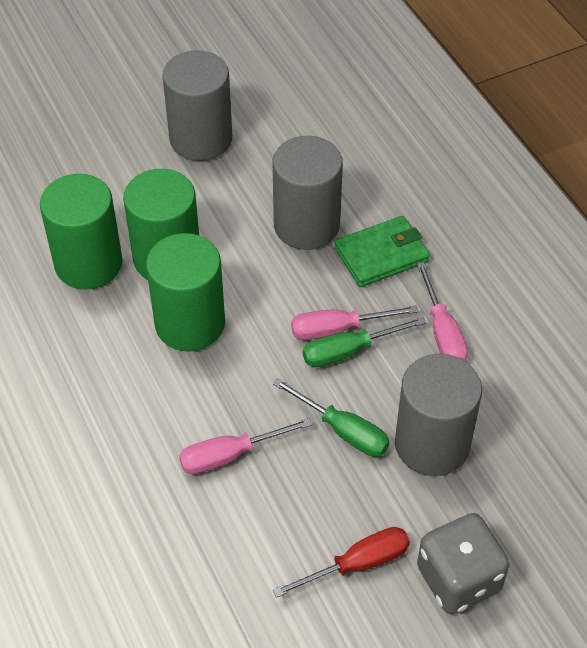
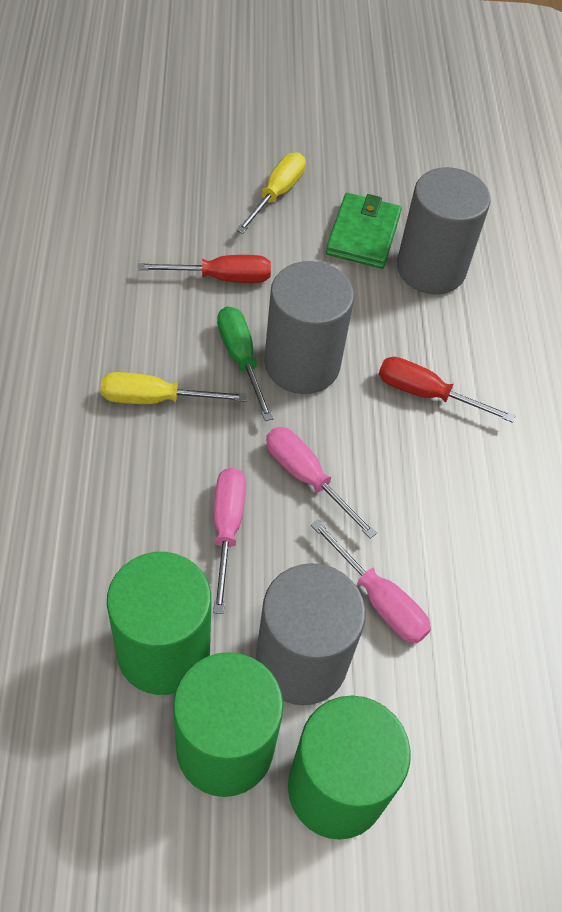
green screwdriver: [273,378,389,457] [303,317,426,367] = 2 -> [217,306,274,421] = 1
grey dice: [417,513,510,614] = 1 -> none = 0
red screwdriver: [273,527,410,598] = 1 -> [138,255,271,283] [379,357,515,423] = 2
yellow screwdriver: none = 0 -> [100,372,247,404] [236,153,306,234] = 2

